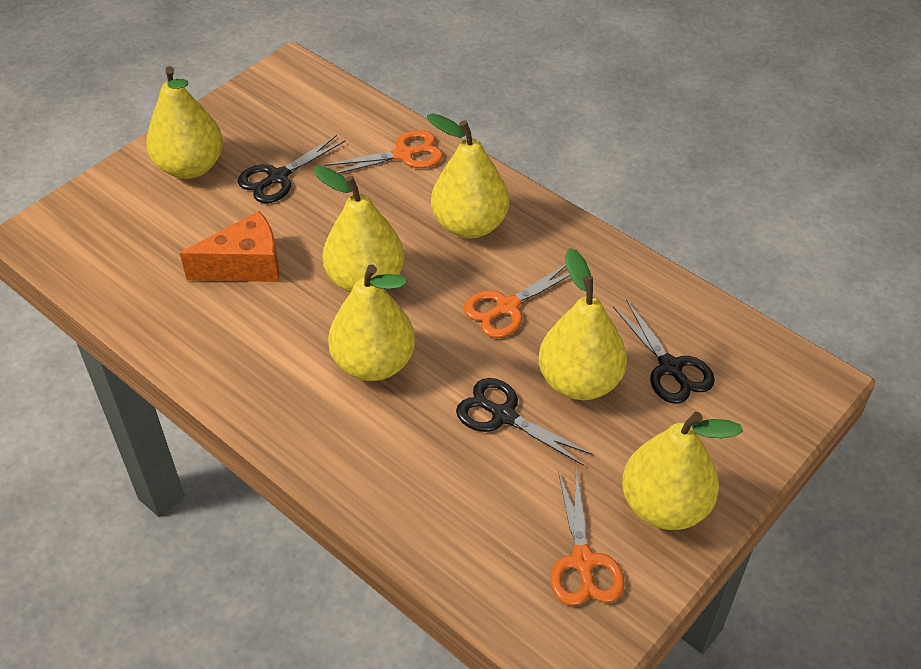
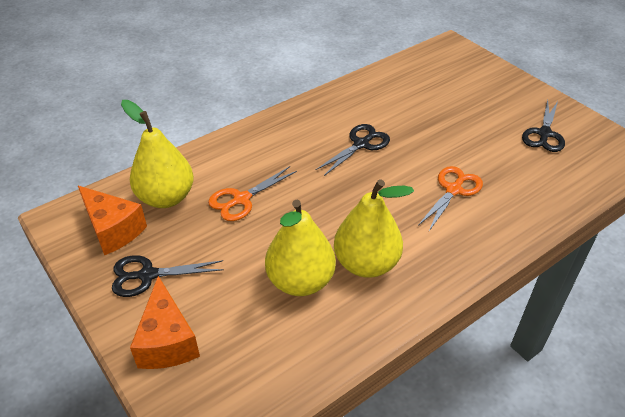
orange cheese: [180,211,279,282] = 1 -> [78,186,147,255] [130,276,200,369] = 2
orange scissors: [324,130,443,174] [464,264,570,338] [551,471,625,606] = 3 -> [208,166,297,221] [418,166,483,231] = 2
yellow pear: [146,66,223,179] [313,165,404,293] [328,264,415,381] [427,113,509,238] [539,248,627,400] [622,412,743,530] = 6 -> [121,100,194,208] [265,200,336,296] [334,179,414,278] = 3

